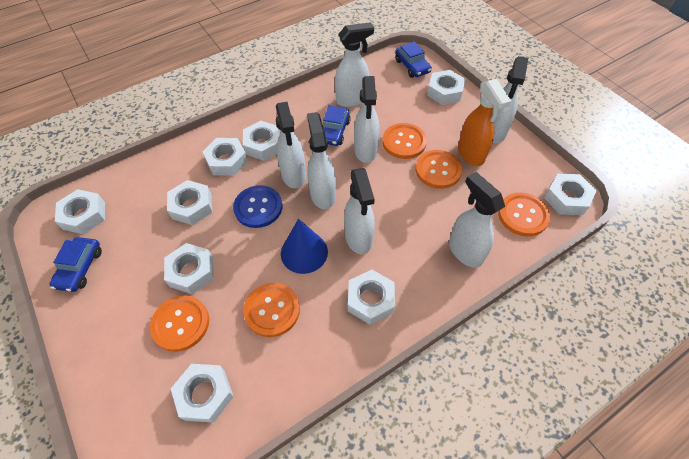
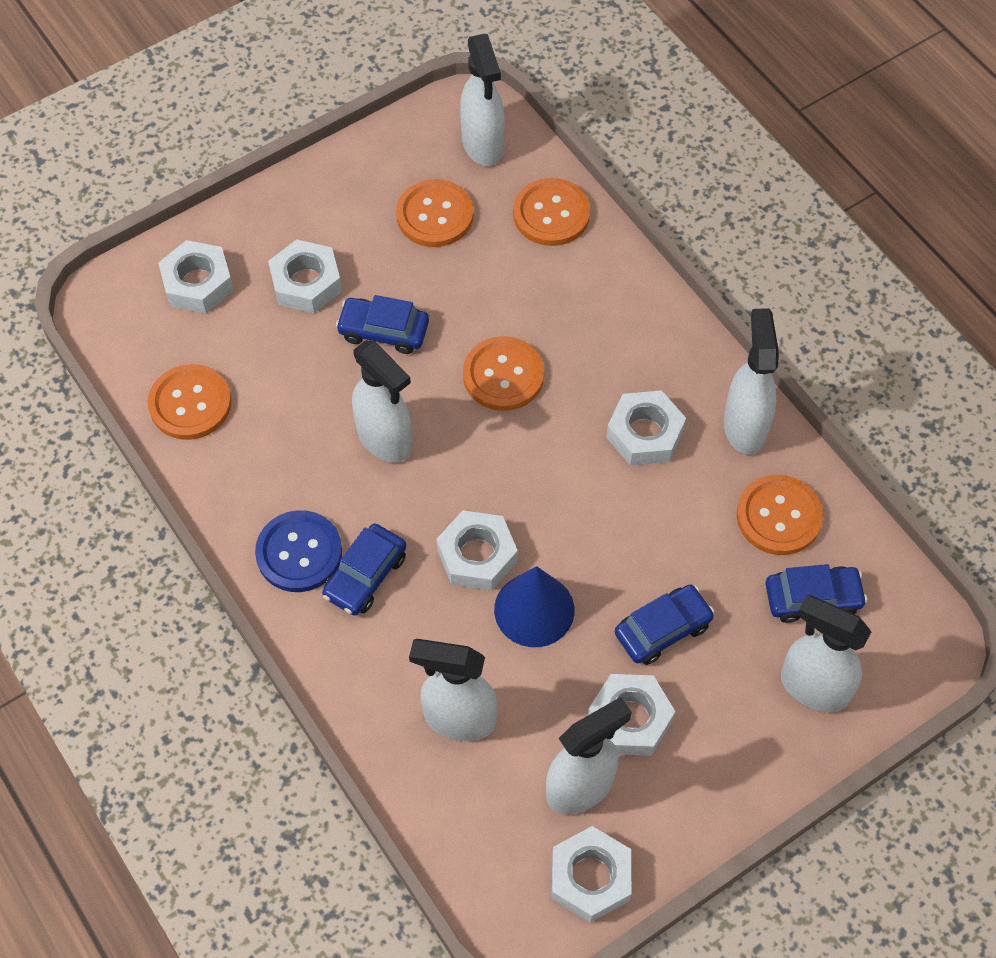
blue car: [49,237,102,292] [323,105,351,146] [395,42,432,78] = 3 -> [322,524,406,616] [336,295,429,354] [615,584,715,665] [766,564,867,623] = 4
orange spray bottle: [458,79,511,166] = 1 -> none = 0
white nut: [55,189,105,234] [164,243,214,294] [167,180,212,225] [171,364,234,423] [202,138,248,176] [243,121,280,161] [348,270,395,325] [427,70,465,105] [544,174,597,215] = 9 -> [158,240,234,313] [268,239,342,313] [436,510,518,591] [552,826,631,923] [588,674,675,756] [606,390,686,466] = 6
white spray bottle: [276,102,306,188] [307,112,336,209] [335,22,374,107] [344,168,375,254] [354,76,380,163] [449,172,505,268] [492,56,528,143] = 7 -> [352,340,412,463] [409,639,498,741] [460,34,505,166] [546,697,632,814] [724,308,779,455] [781,595,871,712] = 6

